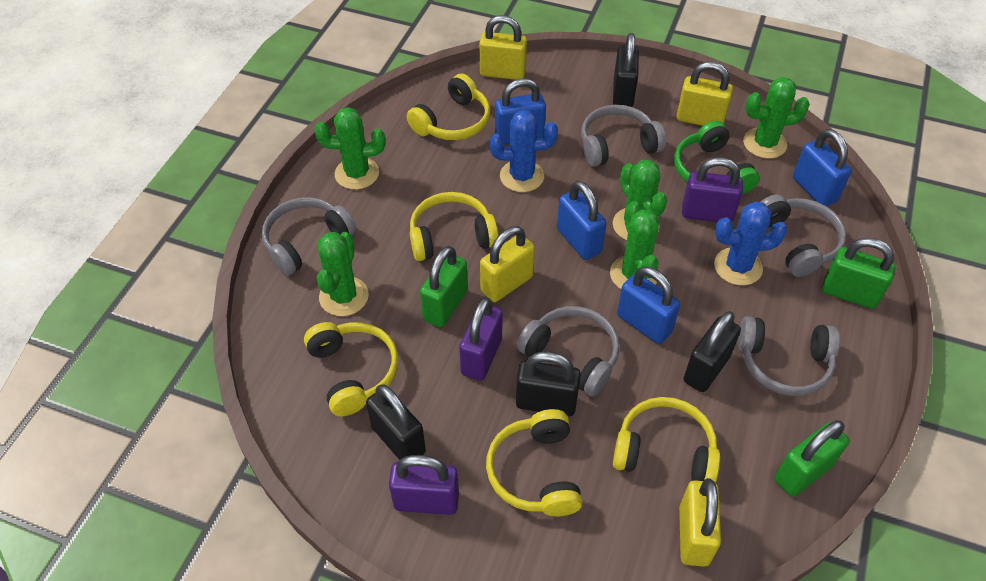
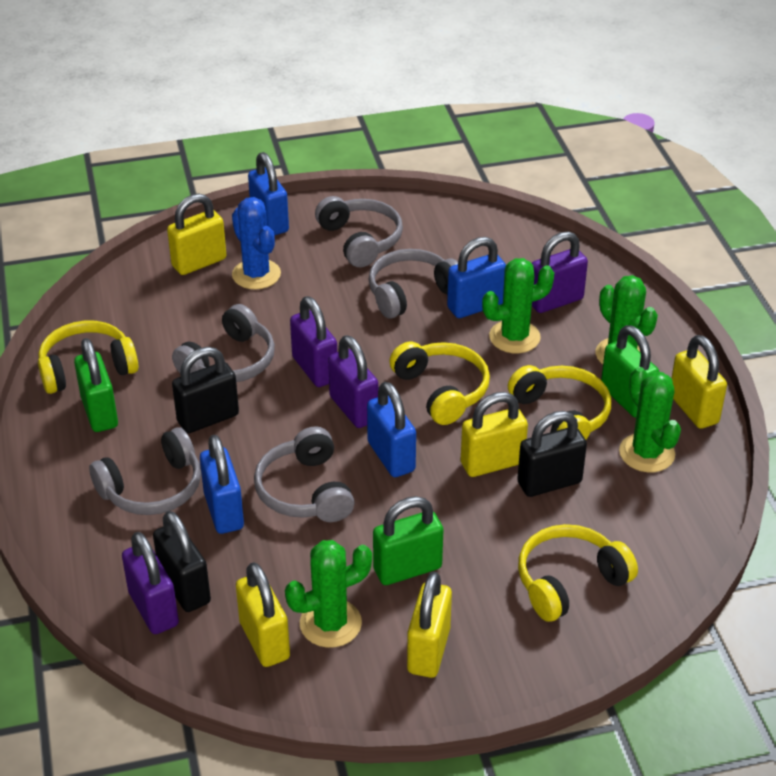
black padlock: [366,384,426,460] [516,351,581,416] [613,33,639,107] [684,311,741,392] = 4 -> [153,511,211,612] [172,347,239,433] [517,411,587,497] = 3
blue cactus: [489,110,558,192] [714,201,787,286] = 2 -> [232,197,281,289] = 1
green cactus: [315,107,385,190] [317,232,369,316] [610,201,659,289] [613,160,667,240] [743,77,810,159] = 5 -> [285,540,372,648] [482,258,554,353] [596,275,658,365] [619,367,681,472] = 4
green headphones: [674,121,760,195] = 1 -> none = 0
purple padlock: [389,455,459,515] [459,297,503,381] [682,157,743,222] = 3 -> [122,532,179,634] [290,296,337,387] [328,335,378,428] [532,232,588,313] = 4
yellow headphones: [304,322,398,416] [407,74,490,140] [410,192,499,261] [486,409,582,517] [613,397,720,483] = 5 -> [38,321,138,394] [389,342,490,425] [508,365,611,439] [518,524,638,622] = 4
yellow padlock: [479,15,527,80] [480,226,535,302] [676,62,733,126] [679,478,721,567] = 4 -> [167,194,226,275] [236,562,290,667] [407,572,452,678] [461,392,528,477] [671,335,727,429] = 5

